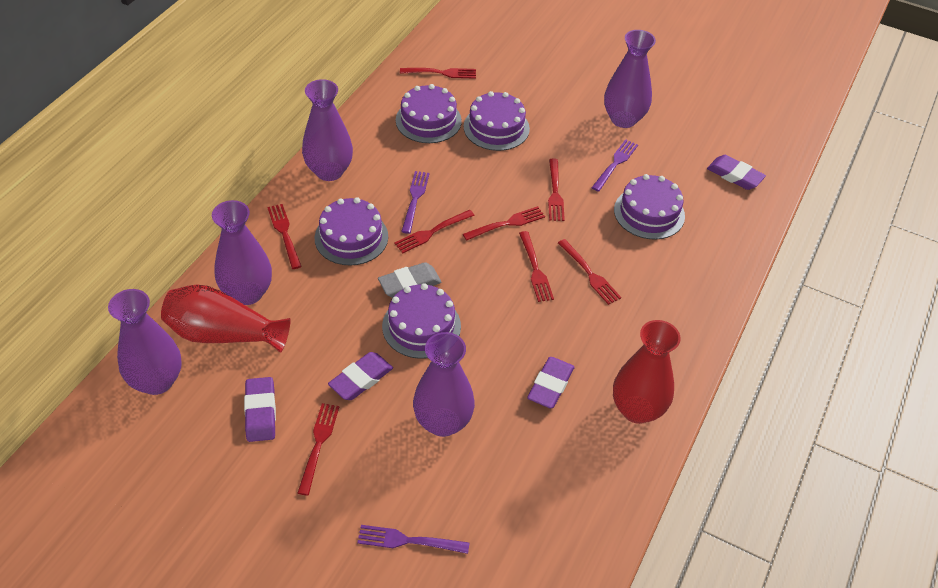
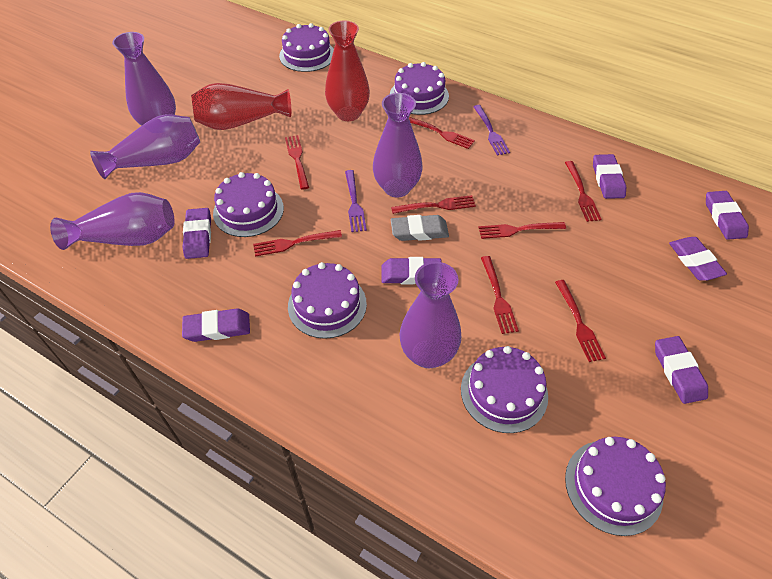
purple cake: [314,197,388,266] [382,283,461,359] [396,84,462,143] [464,91,530,151] [614,174,685,240] = 5 -> [213,172,284,237] [279,23,334,72] [288,262,367,339] [390,62,449,115] [461,346,548,433] [565,437,666,536] = 6
purple eraser: [244,377,276,442] [328,352,393,400] [527,357,574,408] [707,155,766,190] = 4 -> [182,309,250,342] [183,208,211,259] [381,257,442,284] [593,154,626,199] [655,336,708,404] [669,237,727,281] [706,191,749,240] = 7
purple fork: [357,525,470,554] [401,171,430,234] [592,139,638,192] = 3 -> [345,170,367,232] [473,105,510,156] = 2

